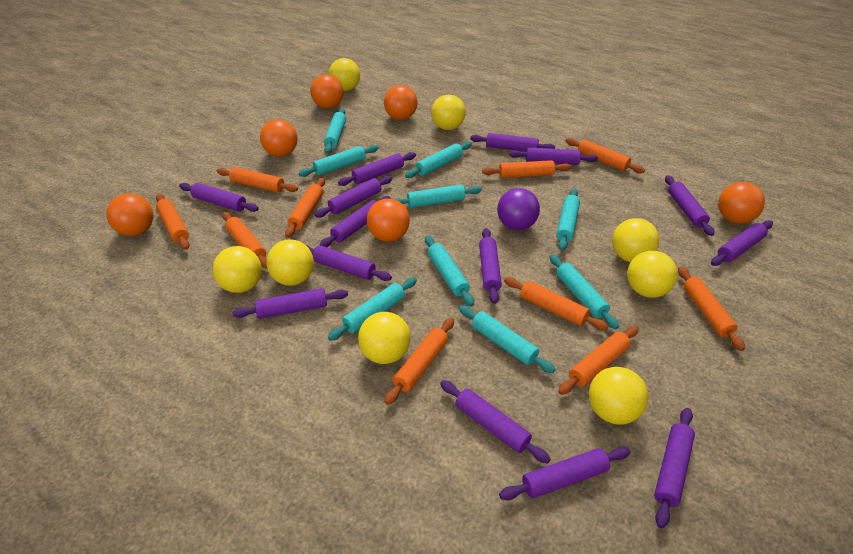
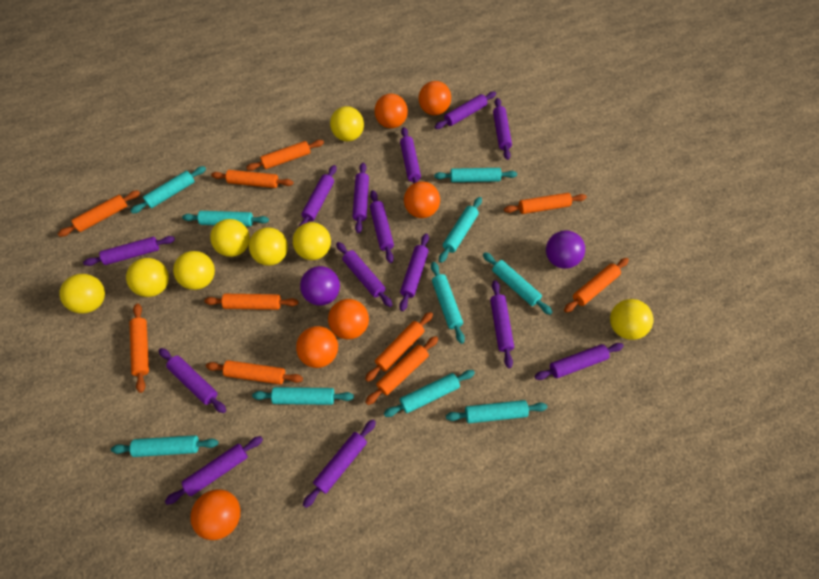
purple ball: [497,188,540,230] = 1 -> [300,266,340,306] [546,230,585,269] = 2
turquoise rolling pin: [299,145,378,177] [324,108,346,154] [328,277,417,341] [395,184,482,208] [405,142,472,178] [425,236,474,307] [459,305,556,373] [550,254,619,329] [556,188,580,251] = 9 -> [111,435,218,457] [130,166,206,214] [182,211,269,227] [252,387,354,405] [384,370,475,417] [431,262,465,344] [434,168,517,182] [439,197,482,263] [446,400,547,423] [483,252,553,315] = 10

